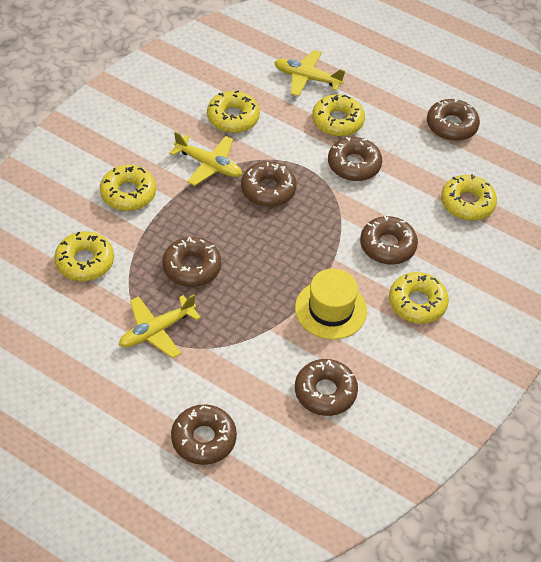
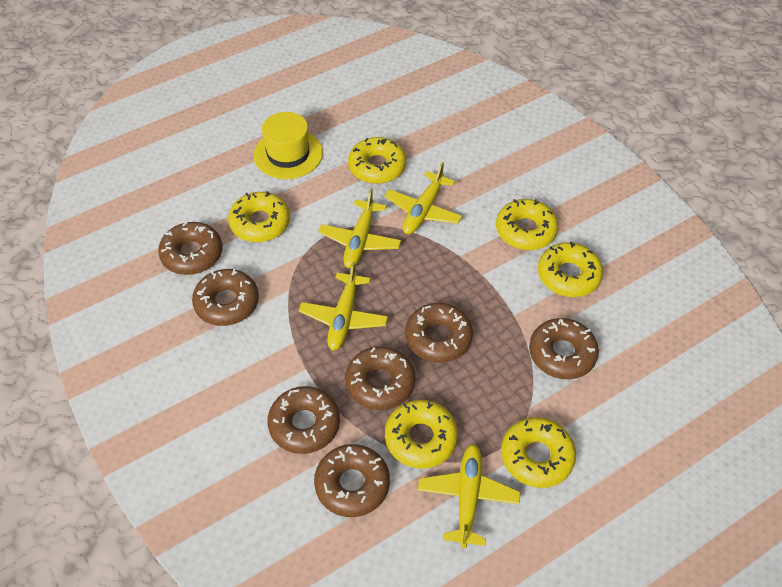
yellow plane: [119,294,201,359] [170,131,242,186] [274,50,345,96] = 3 -> [299,261,388,351] [318,189,401,268] [385,162,462,234] [418,444,521,548] = 4

